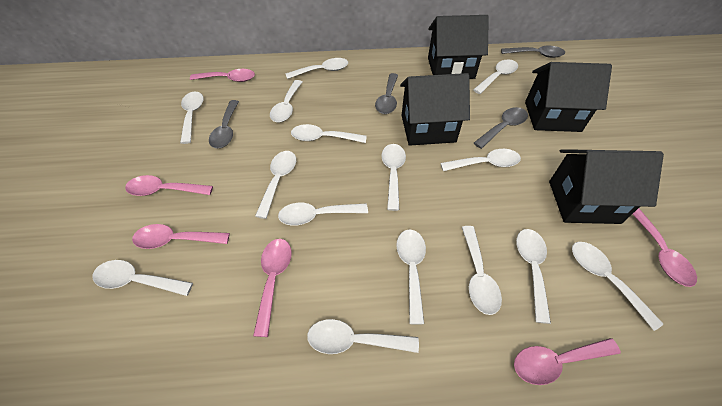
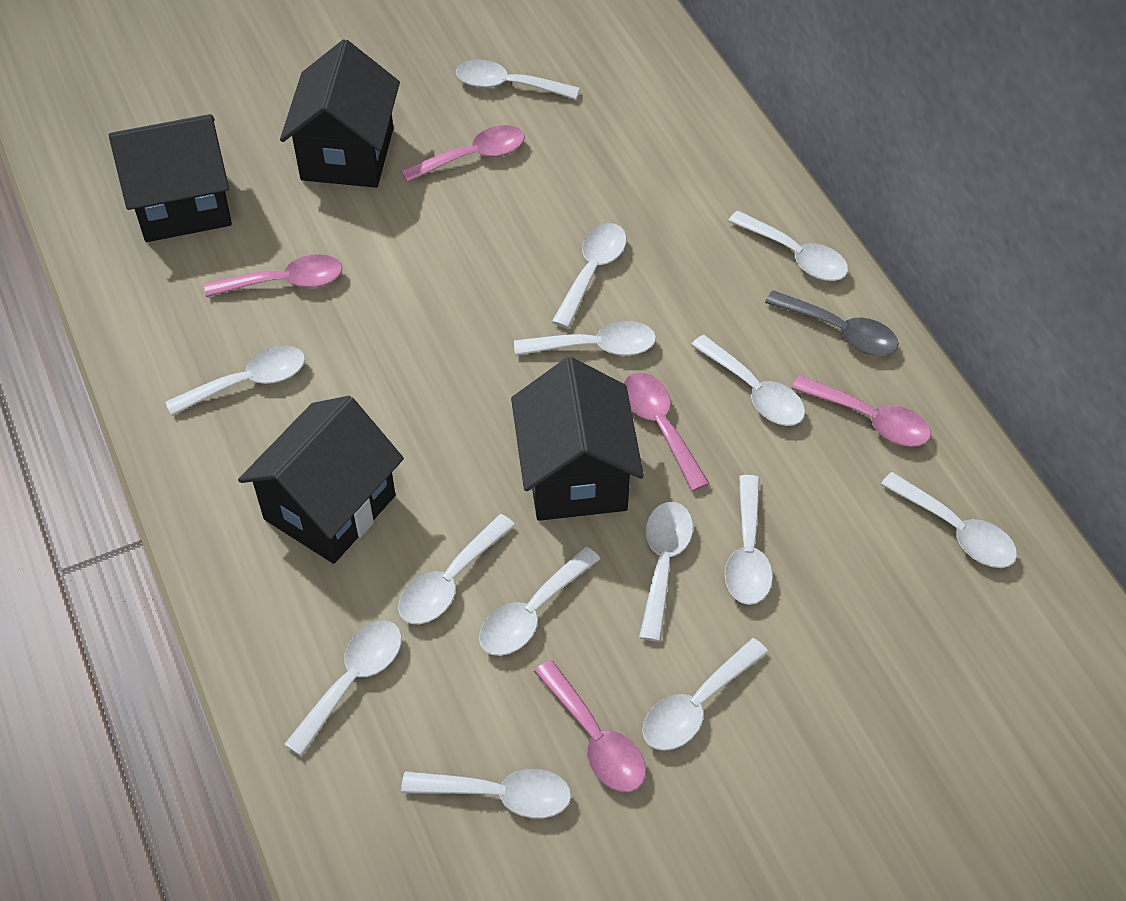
grey spoon: [209,100,239,148] [375,73,398,114] [474,107,528,149] [501,46,565,58] = 4 -> [765,290,899,356] = 1
pink spoon: [125,175,213,196] [132,224,230,249] [190,69,255,82] [253,239,292,337] [514,338,621,385] [632,208,697,287] = 6 -> [205,254,343,297] [401,125,525,183] [534,660,646,792] [623,373,709,491] [791,375,931,447] = 5
white spoon: [93,260,193,296] [180,92,203,144] [255,151,296,219] [270,80,302,122] [278,203,368,226] [285,58,348,79] [291,124,367,143] [307,319,419,354] [381,144,406,211] [396,229,426,325] [440,149,521,171] [462,226,502,315] [473,60,518,94] [516,229,551,324] [572,242,663,331] = 15 -> [166,346,305,416] [284,621,402,756] [398,514,516,624] [401,769,571,819] [456,59,579,100] [479,547,600,656] [514,321,656,356] [552,223,627,328] [639,502,693,642] [642,638,768,751] [691,335,805,426] [725,475,773,605] [728,211,848,281] [880,472,1017,568] = 14

